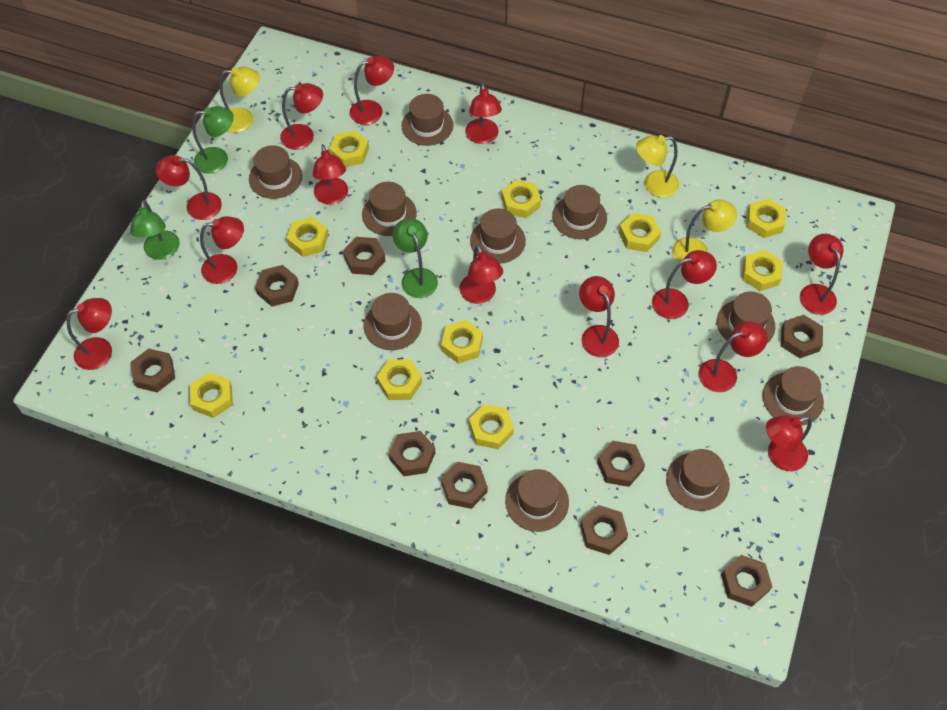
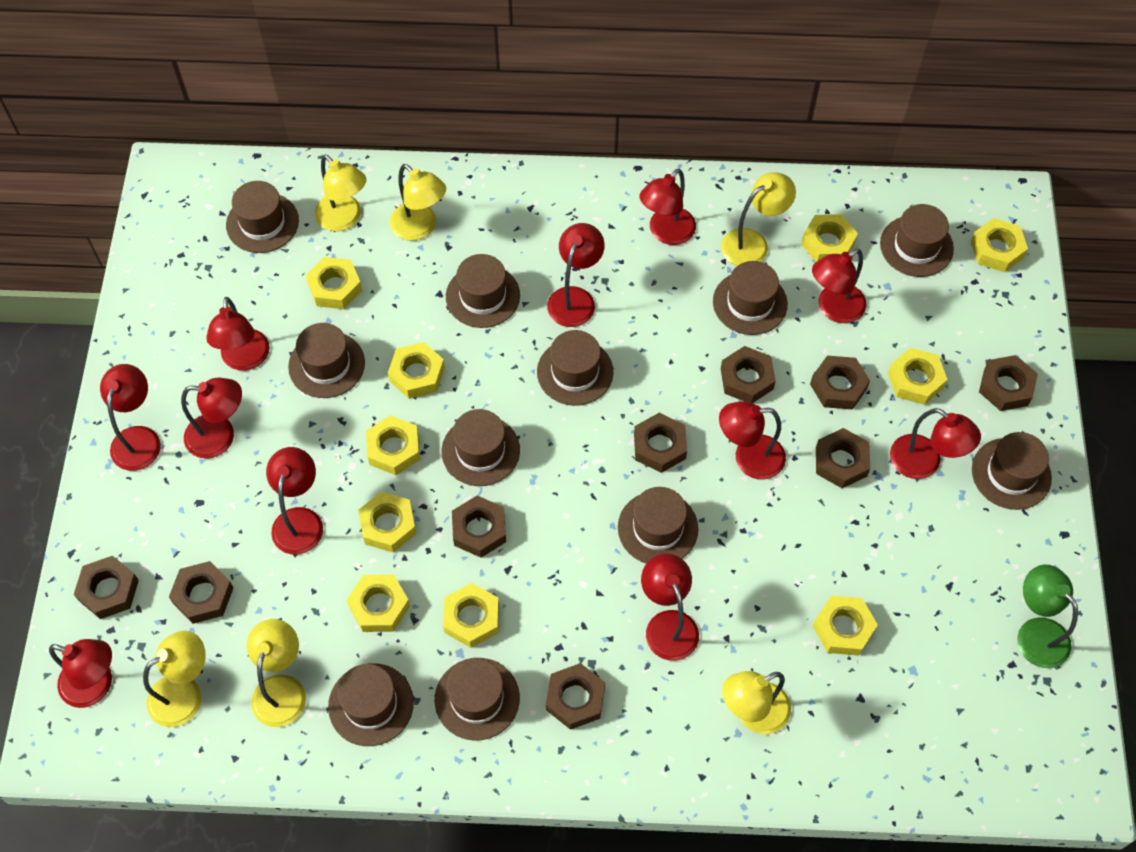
brown hat: [249,145,303,199] [362,182,417,236] [364,293,422,350] [401,94,453,146] [470,208,526,264] [505,469,569,532] [552,185,607,239] [666,449,730,511] [717,291,775,343] [762,366,824,426] = 10 -> [226,181,299,253] [288,323,365,398] [328,663,414,746] [435,658,520,740] [442,409,520,486] [446,254,520,328] [537,330,613,406] [618,487,699,564] [713,261,788,335] [880,204,954,277] [972,432,1052,510] = 11
green lamp: [130,200,180,260] [192,106,234,173] [393,218,438,298] = 3 -> [1017,565,1078,668] = 1
red lamp: [66,298,112,370] [155,155,222,220] [200,216,244,284] [280,83,323,150] [313,144,348,205] [350,56,394,125] [459,245,503,304] [465,83,502,144] [579,276,619,357] [652,250,717,319] [699,322,768,392] [766,415,812,471] [800,234,843,315] = 13 -> [49,639,112,708] [100,364,161,471] [181,378,242,459] [206,297,270,371] [266,447,323,555] [547,223,605,327] [640,168,696,245] [641,554,699,661] [719,401,786,480] [812,248,866,323] [890,408,981,479] = 11
yellow lamp: [219,67,260,133] [636,135,679,197] [672,200,737,262] = 3 -> [143,630,206,727] [247,619,306,727] [315,154,367,231] [390,164,446,241] [721,173,796,266] [722,671,791,734] = 6

